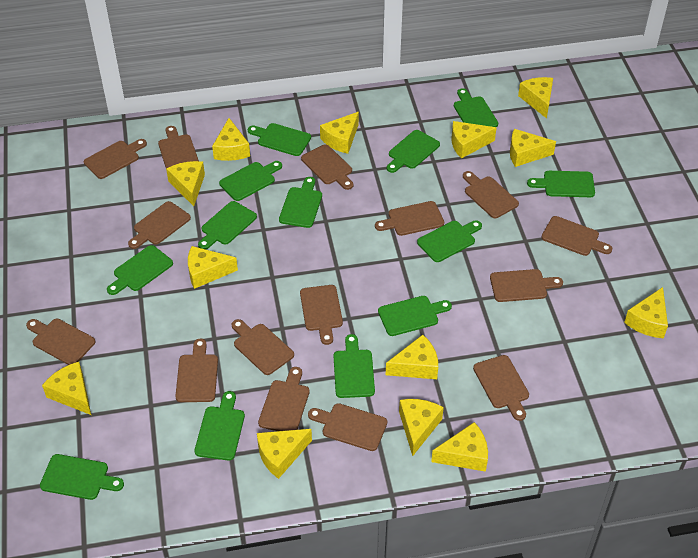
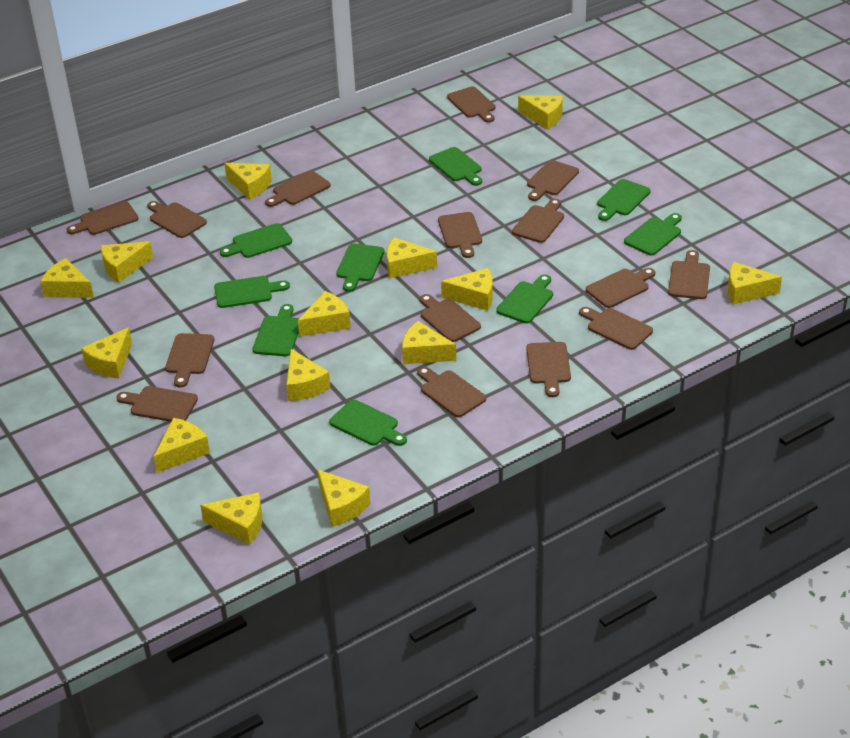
green cutting board: [40,454,124,500] [107,245,173,295] [194,391,245,461] [198,201,257,250] [219,161,282,201] [248,123,311,156] [279,177,322,228] [334,334,375,398] [378,296,452,336] [387,130,440,173] [417,220,482,262] [454,88,498,127] [527,171,595,197] = 13 -> [214,276,290,308] [220,223,292,258] [253,304,299,356] [329,400,407,446] [336,244,385,292] [429,147,482,186] [496,274,553,323] [597,179,651,221] [624,213,682,256] = 9
yellow cheese: [42,362,91,415] [166,161,205,206] [188,246,238,289] [212,118,250,161] [257,429,312,479] [320,112,359,154] [386,335,438,379] [399,399,444,456] [431,422,488,472] [451,121,496,159] [510,129,556,167] [518,77,553,118] [624,287,668,338] = 13 -> [40,258,94,298] [81,327,132,378] [101,241,153,283] [153,418,210,473] [200,492,262,545] [224,163,272,200] [286,349,331,401] [298,291,351,337] [317,469,370,527] [387,238,437,278] [402,321,456,364] [441,268,493,311] [518,96,563,130] [728,262,782,304] = 14

